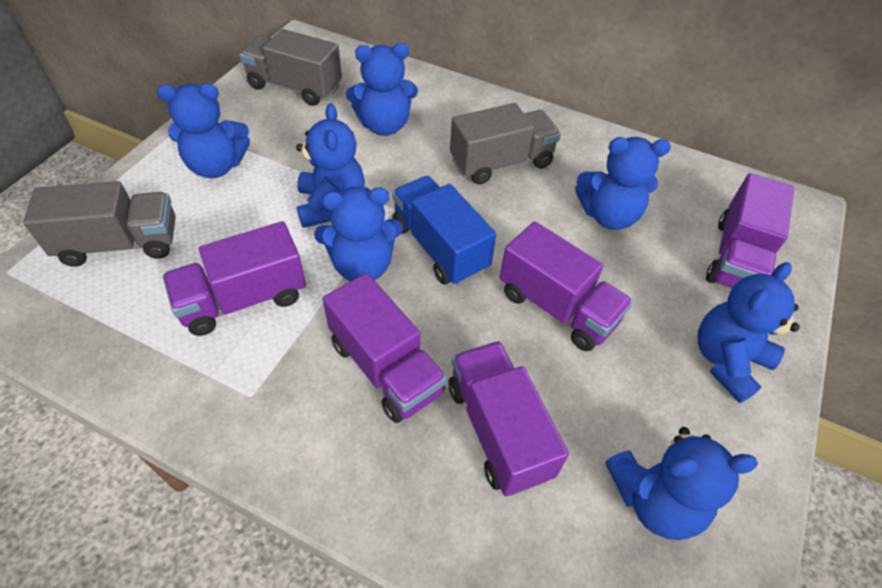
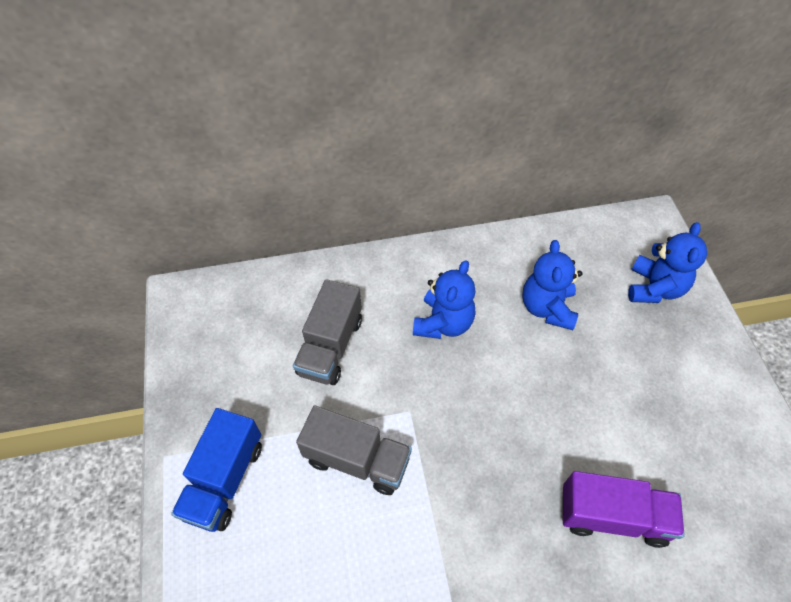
blue teddy bear: [157,83,250,178] [296,103,365,228] [314,186,403,281] [346,43,418,136] [575,137,671,230] [605,427,758,540] [698,262,799,403] = 7 -> [413,260,476,339] [522,240,582,330] [628,222,707,303] = 3
grey truck: [23,181,176,267] [240,29,342,106] [450,103,561,185] = 3 -> [293,279,362,385] [296,405,412,495] = 2
purple truck: [163,221,306,336] [323,273,447,423] [449,341,569,496] [499,221,633,351] [706,173,794,289] = 5 -> [562,471,685,548] = 1

